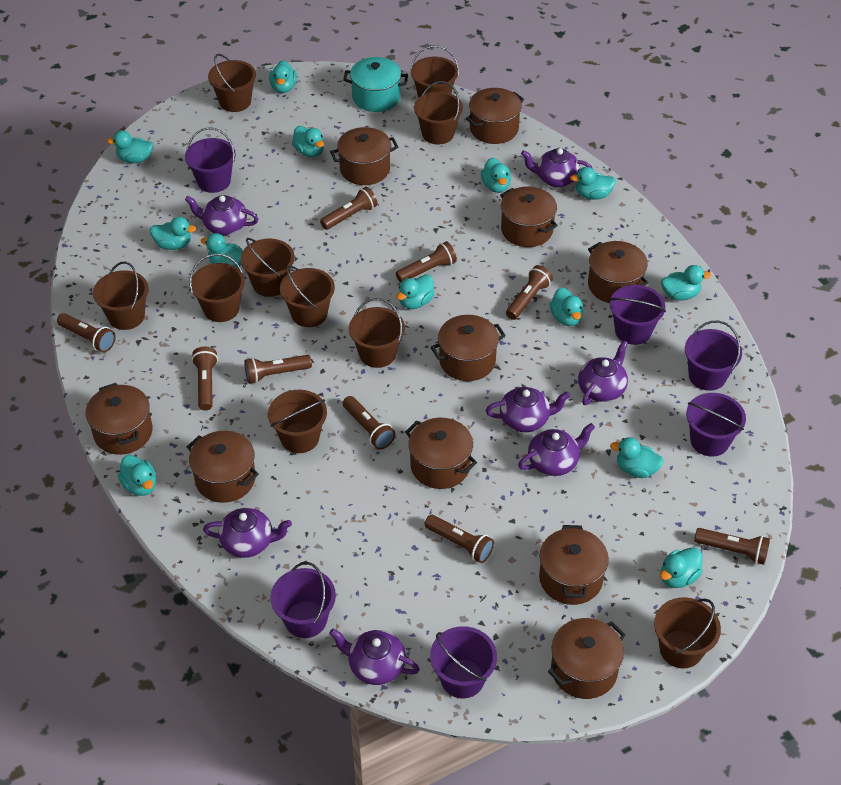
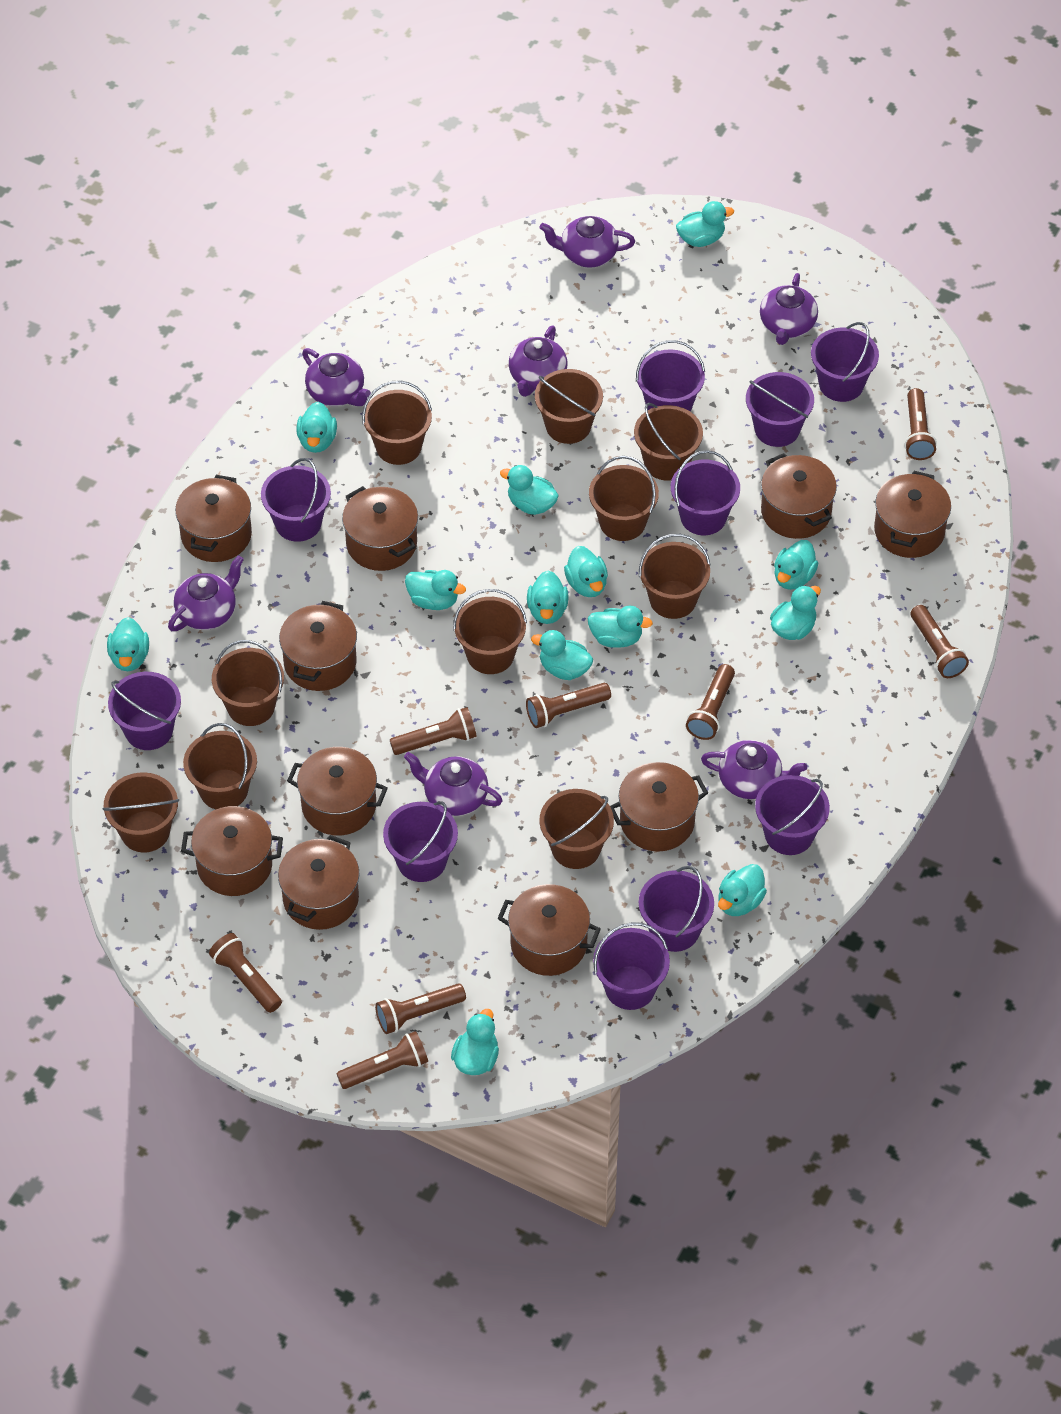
brown flashlight: [57,313,116,352] [192,347,218,411] [244,355,312,384] [320,187,378,230] [343,396,395,450] [396,241,457,283] [424,515,494,563] [506,265,553,320] [694,528,770,565] = 9 -> [209,933,282,1013] [336,1031,428,1089] [375,984,466,1034] [390,707,477,755] [526,683,611,728] [686,664,735,740] [905,388,937,460] [911,605,969,678] = 8
purple bucket: [185,127,236,193] [271,562,336,638] [430,626,497,698] [609,285,666,345] [685,321,742,391] [686,393,746,457] = 6 -> [108,672,181,750] [261,458,331,542] [383,801,458,882] [593,922,670,1010] [636,340,705,412] [639,866,714,952] [671,450,740,535] [746,372,814,447] [755,775,830,855] [811,322,879,402] = 10
turquoise pot: [343,57,408,112] = 1 -> none = 0

